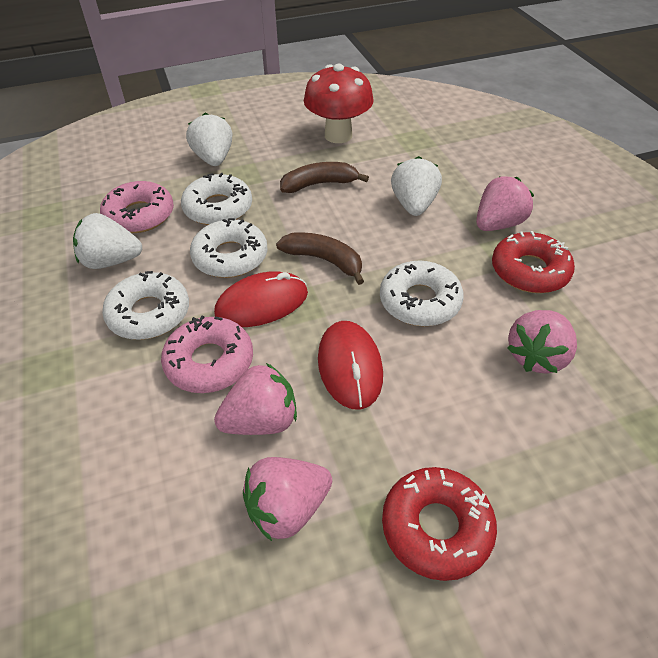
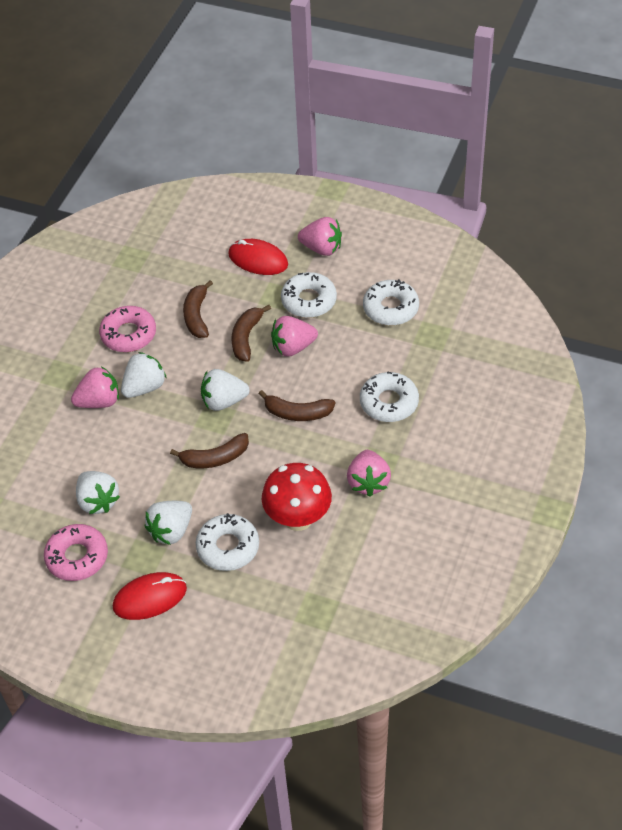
brown banana: [276,232,364,285] [280,162,369,193] = 2 -> [170,433,249,468] [183,280,213,338] [232,305,271,362] [259,390,335,421] = 4
red donut: [382,467,497,581] [492,231,575,293] = 2 -> none = 0
white strawberry: [73,213,142,269] [186,113,232,166] [391,156,442,216] = 3 -> [76,471,120,514] [121,352,166,398] [145,501,192,545] [201,369,250,411] = 4

